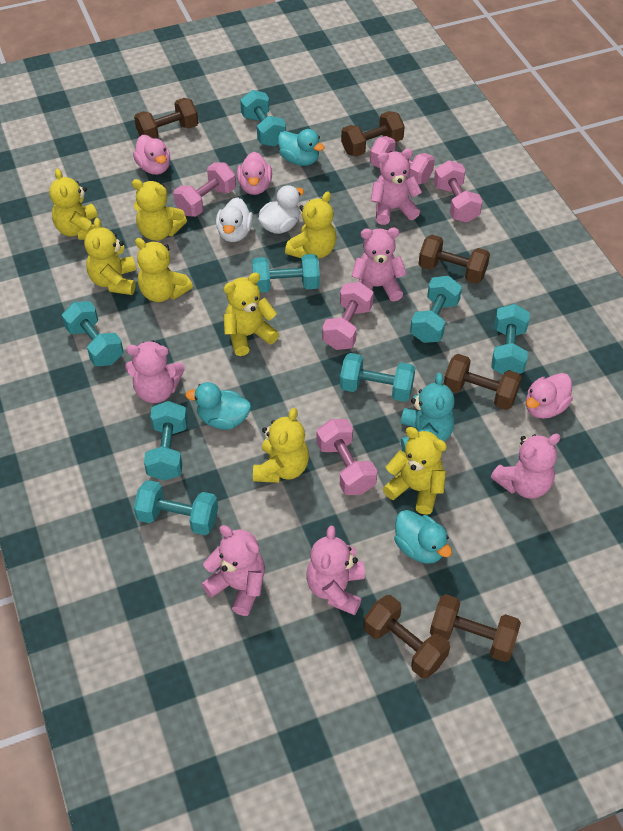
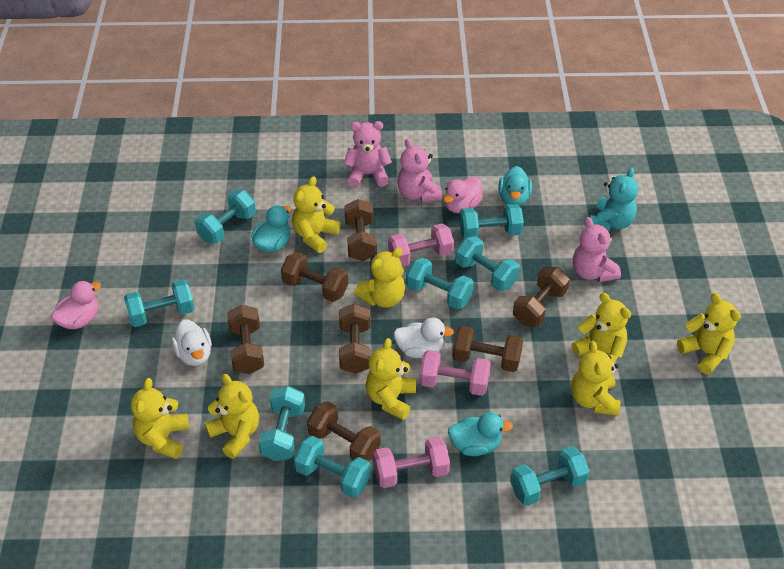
brown dumbbell: [134,98,198,139] [341,111,405,157] [364,595,450,679] [419,235,490,284] [430,594,521,662] [444,354,522,410] = 6 -> [227,305,264,374] [281,252,348,302] [307,401,381,461] [339,304,371,374] [344,199,377,261] [452,326,523,372] [513,267,570,327] = 7
pink duck: [133,135,170,175] [237,152,272,195] [526,373,573,419] = 3 -> [51,281,101,329] [443,176,483,213] = 2
pink dumbbell: [174,162,236,217] [317,419,377,495] [322,282,374,350] [370,136,435,185] [434,160,483,223] = 5 -> [373,437,450,488] [388,224,454,267] [419,350,491,396] = 3
pink teddy bear: [125,340,185,403] [201,525,265,616] [306,526,365,615] [351,228,407,302] [371,149,422,225] [491,434,561,499] = 6 -> [344,121,392,187] [397,139,442,202] [573,217,621,282] = 3

